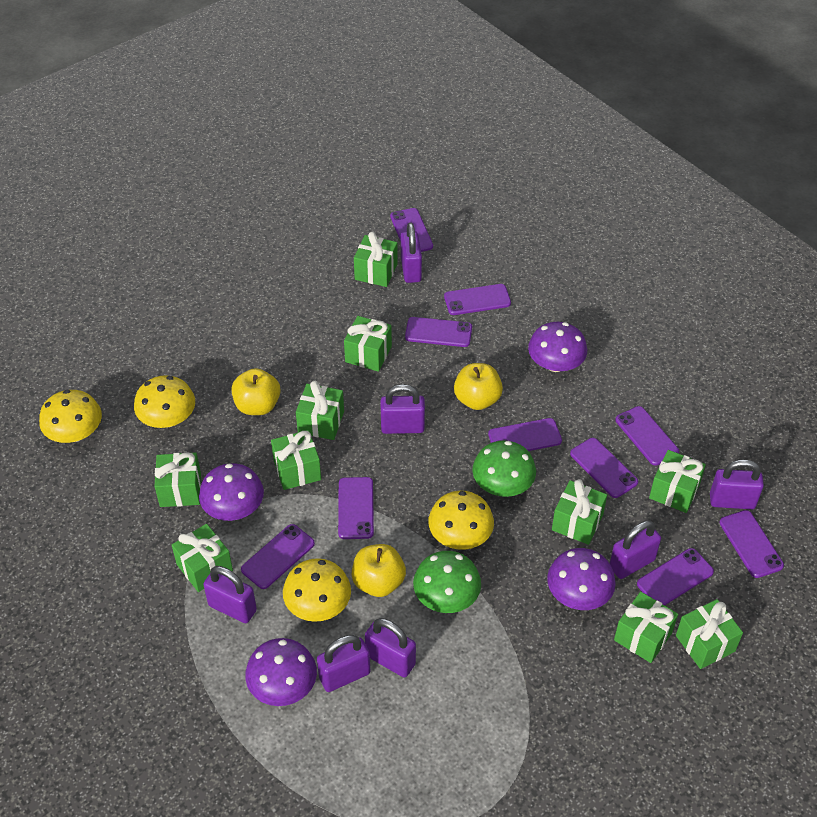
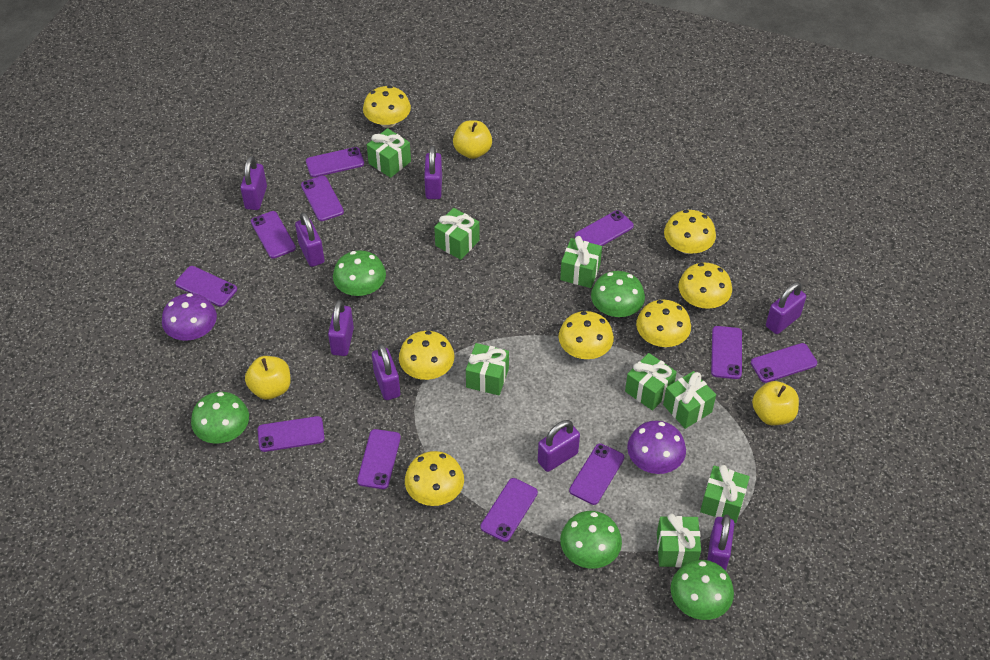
green gift: [154,452,201,507] [172,524,233,592] [271,430,321,490] [296,381,344,440] [344,316,392,372] [354,232,398,287] [552,479,607,545] [614,592,678,663] [649,450,706,513] [676,599,743,669] = 10 -> [367,128,411,178] [434,208,480,260] [466,343,509,395] [560,236,602,288] [625,353,677,411] [657,514,701,567] [663,371,716,429] [700,465,750,523] = 8
green mushroom: [413,551,481,613] [472,441,536,497] = 2 -> [191,392,249,444] [333,250,386,296] [560,511,622,569] [591,271,645,317] [671,560,734,620] = 5
purple mushroom: [199,463,264,521] [245,638,317,706] [528,322,587,372] [547,548,616,610] = 4 -> [162,293,217,341] [627,421,686,474] = 2
purple padlock: [203,566,257,623] [317,635,370,692] [365,618,416,677] [381,384,425,434] [401,223,422,283] [610,520,661,579] [710,459,764,509] = 7 -> [240,156,267,210] [295,212,325,267] [328,300,354,356] [372,344,400,400] [424,146,442,199] [538,420,580,472] [707,514,734,571] [766,282,806,334] = 8
purple phone: [241,524,315,589] [338,477,374,539] [390,208,433,252] [405,317,472,347] [444,284,511,315] [488,418,562,451] [570,438,638,498] [615,406,679,466] [637,548,714,605] [719,510,784,578] = 10 -> [175,266,237,307] [251,211,296,259] [257,416,325,452] [301,176,344,221] [306,147,364,177] [357,429,401,489] [480,478,538,542] [569,443,624,505] [575,210,634,246] [711,326,742,379] [751,343,817,383] = 11
yellow mushroom: [39,390,102,443] [134,375,195,428] [283,558,351,622] [428,491,494,550] = 4 -> [363,86,411,128] [399,331,455,380] [405,451,464,506] [559,311,614,359] [636,300,691,347] [664,210,716,254] [679,263,732,309] = 7

